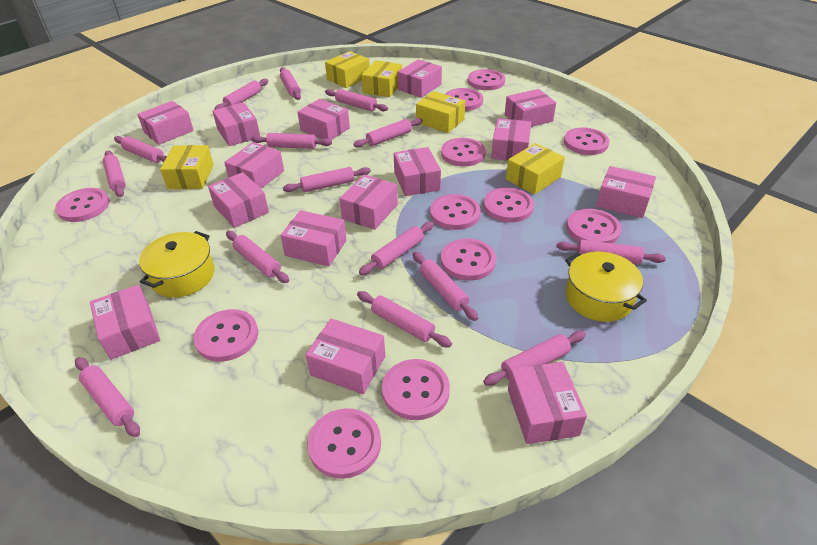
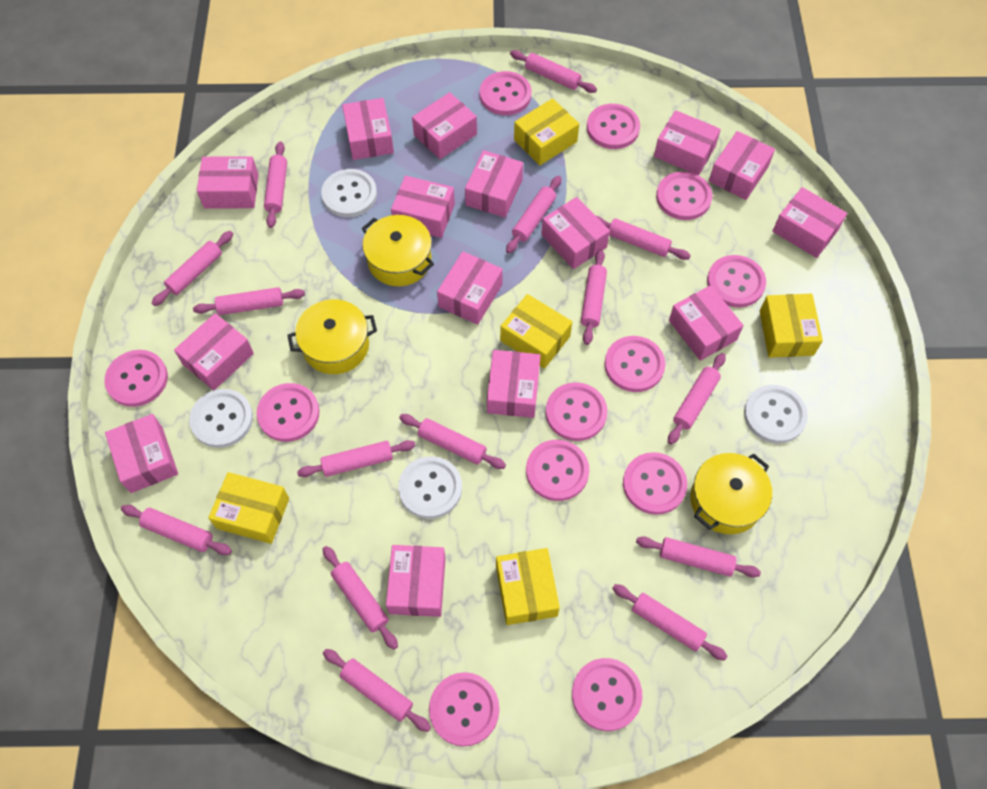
white button: none = 0 -> [189,389,253,448] [321,169,377,217] [398,456,462,519] [744,385,808,444] = 4
yellow pot: [139,231,214,298] [565,252,647,322] = 2 -> [287,299,377,374] [362,215,434,286] [691,453,772,534] = 3

